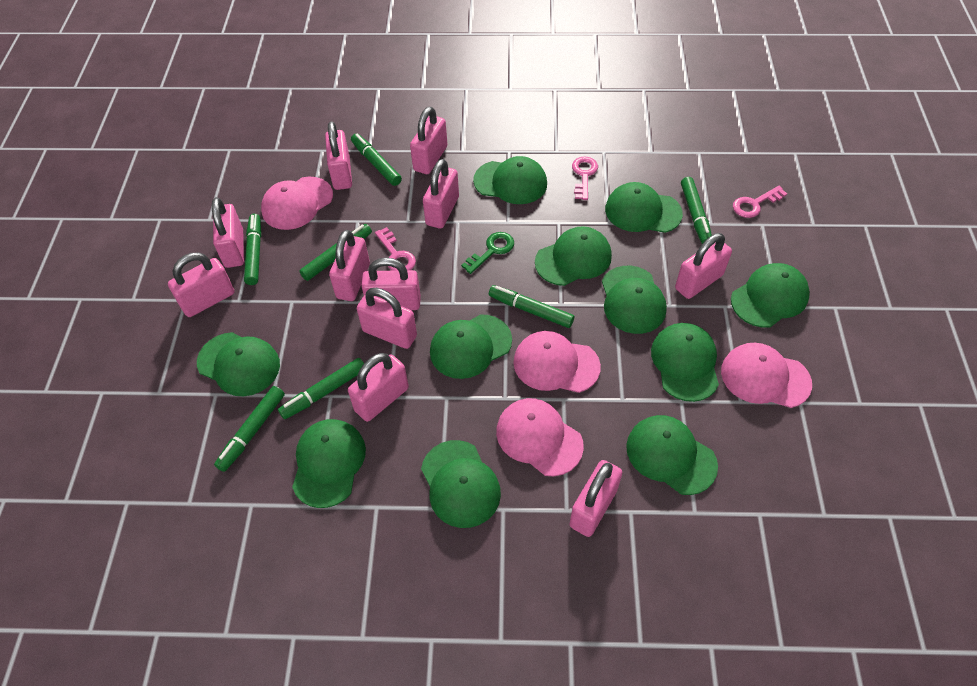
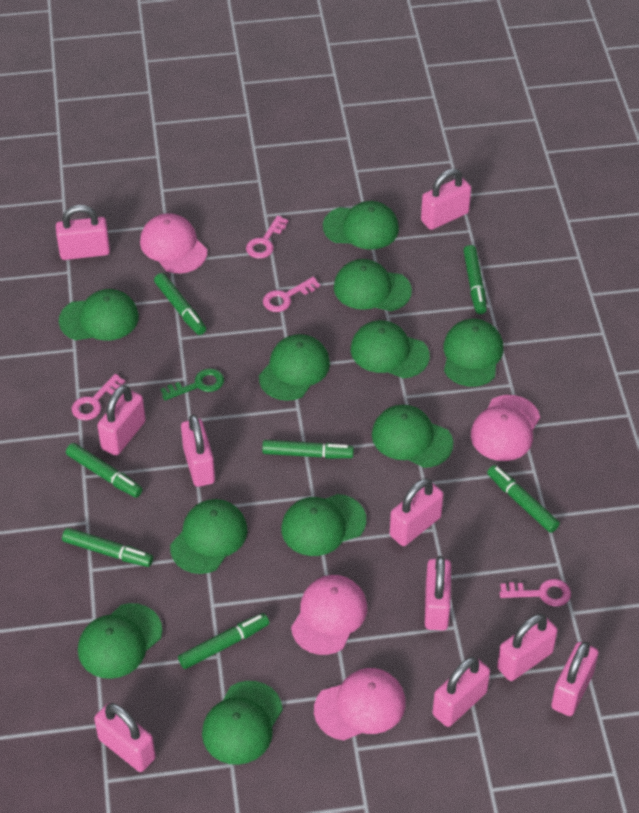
pink key: [375,227,416,271] [572,157,598,200] [733,186,787,218] = 3 -> [72,374,125,420] [246,216,288,259] [263,277,320,312] [500,579,571,607] = 4
pink padlock: [168,253,234,317] [212,197,244,268] [325,121,352,190] [329,230,370,301] [348,353,409,422] [357,288,417,349] [361,258,421,310] [410,107,447,174] [423,159,459,229] [570,460,622,537] [675,233,732,299] = 11 -> [56,205,110,260] [94,703,156,772] [97,385,146,456] [181,414,215,487] [390,478,443,546] [421,169,471,230] [425,556,451,631] [432,657,490,727] [497,614,558,681] [551,642,598,716] = 10

